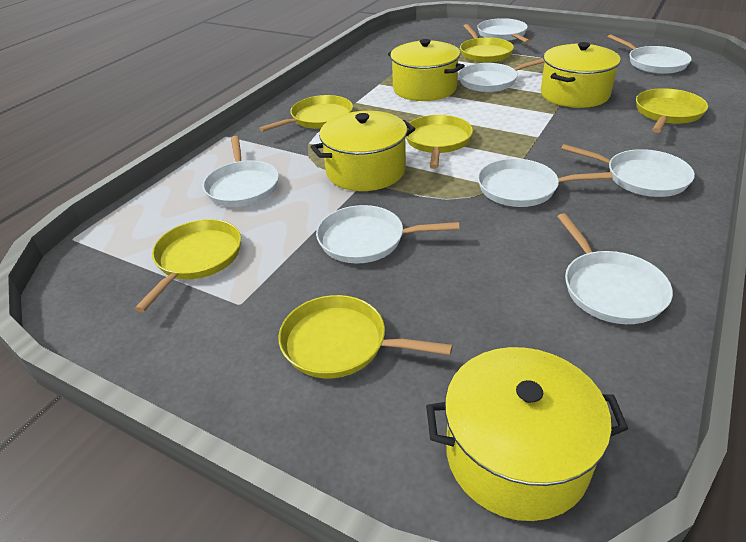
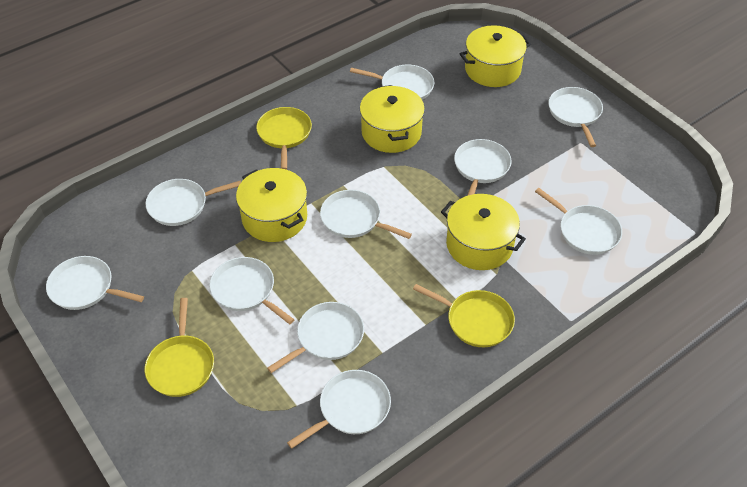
white pan: [203,136,279,207] [316,205,459,263] [458,58,545,92] [477,18,531,43] [478,159,613,207] [557,213,673,324] [561,144,695,197] [608,34,692,74] = 8 -> [46,256,144,310] [146,179,241,226] [209,257,295,324] [267,302,364,373] [287,370,391,449] [320,190,412,239] [350,65,434,100] [454,139,512,196] [535,188,622,255] [549,87,603,147] = 10
yellow pan: [135,219,241,312] [259,95,353,132] [278,295,453,378] [406,115,473,169] [460,24,514,63] [636,88,708,133] = 6 -> [145,298,214,397] [256,107,312,170] [413,284,515,347] = 3

